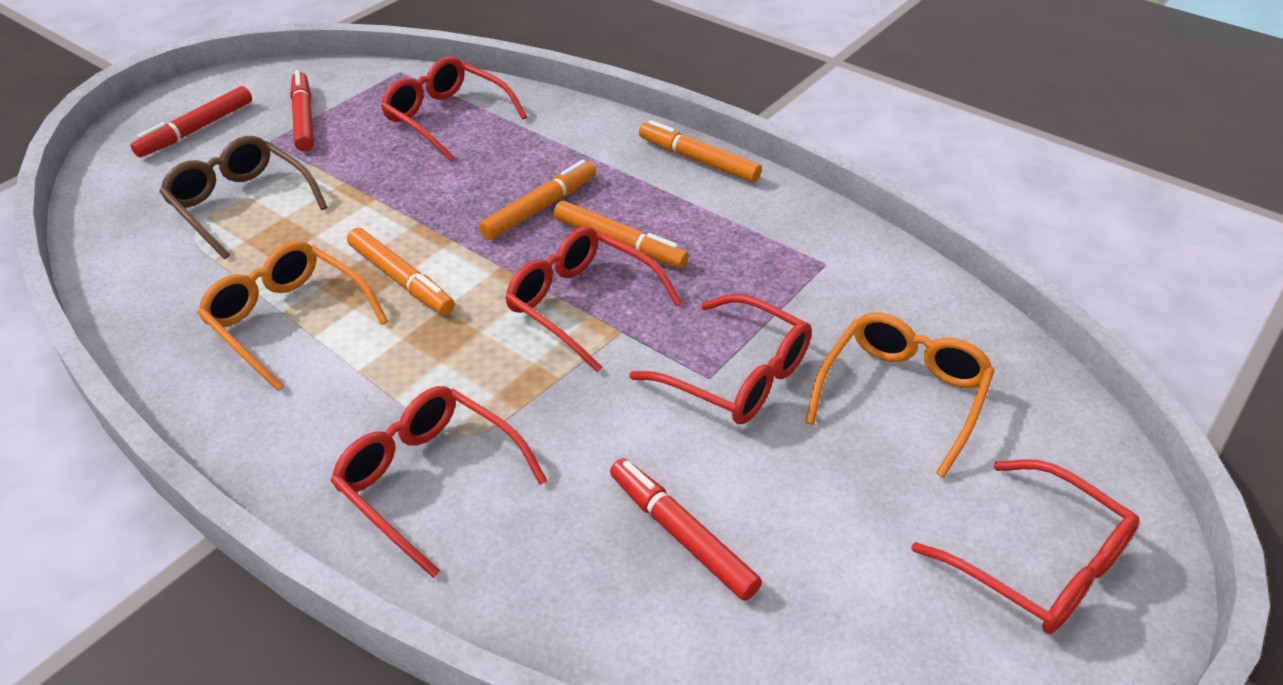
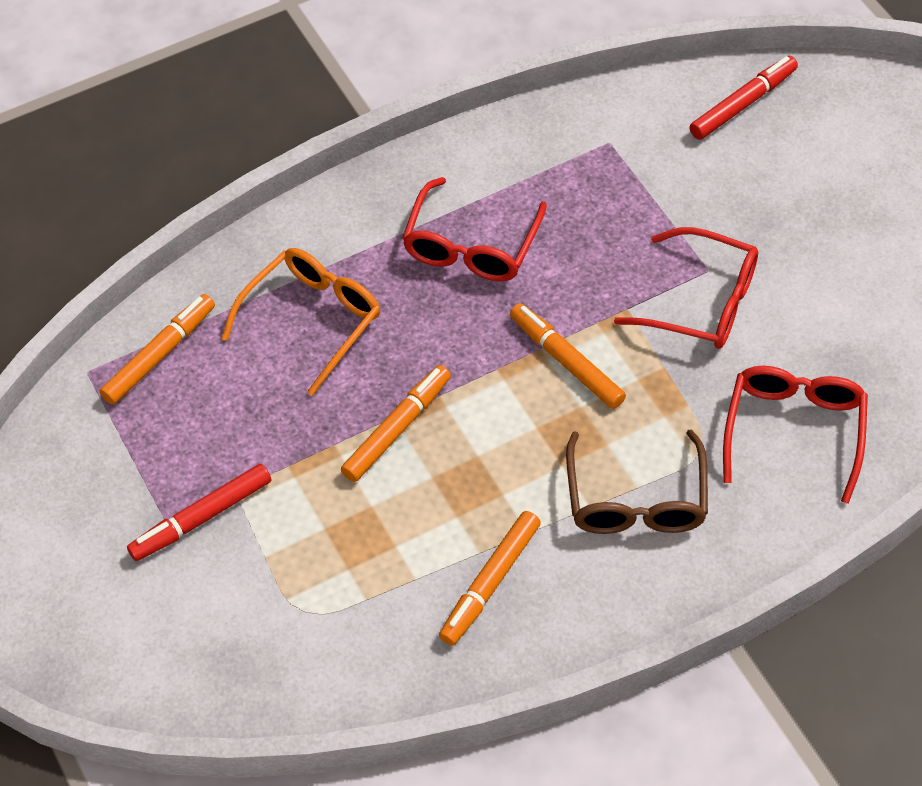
orange glasses: [197,241,388,391] [805,313,995,478] = 2 -> [221,248,380,396] = 1
red glasses: [331,386,547,578] [381,57,527,162] [505,226,682,373] [629,294,812,424] [911,460,1140,634] = 5 -> [402,177,547,281] [614,227,758,349] [723,366,868,504] = 3
red marker: [131,86,252,157] [290,70,314,152] [610,458,762,601] = 3 -> [127,464,271,561] [689,56,798,140] = 2

